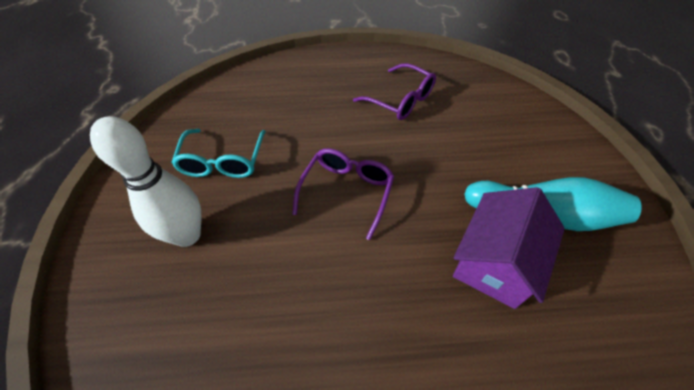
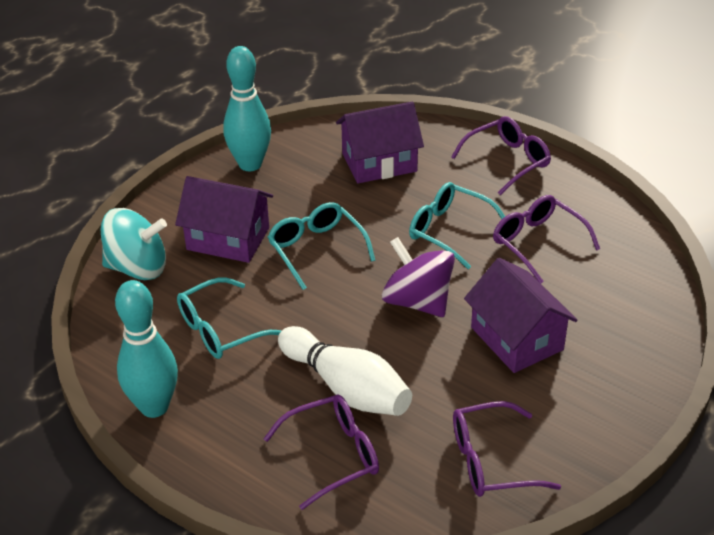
purple glasses: [292,148,394,240] [353,63,436,120] = 2 -> [264,395,379,510] [451,116,551,195] [453,401,561,497] [493,195,600,283] = 4
purple house: [453,187,565,309] = 1 -> [175,176,273,263] [336,101,424,184] [464,258,578,373] = 3
purple spinning top: none = 0 -> [382,237,455,317] = 1
turquoise bowling pin: [464,177,642,231] = 1 -> [115,280,178,418] [223,46,271,171] = 2
turquoise glasses: [171,129,266,178] = 1 -> [177,277,282,359] [268,202,376,290] [409,182,505,269] = 3
turquoise spinning top: none = 0 -> [100,208,167,280] = 1

